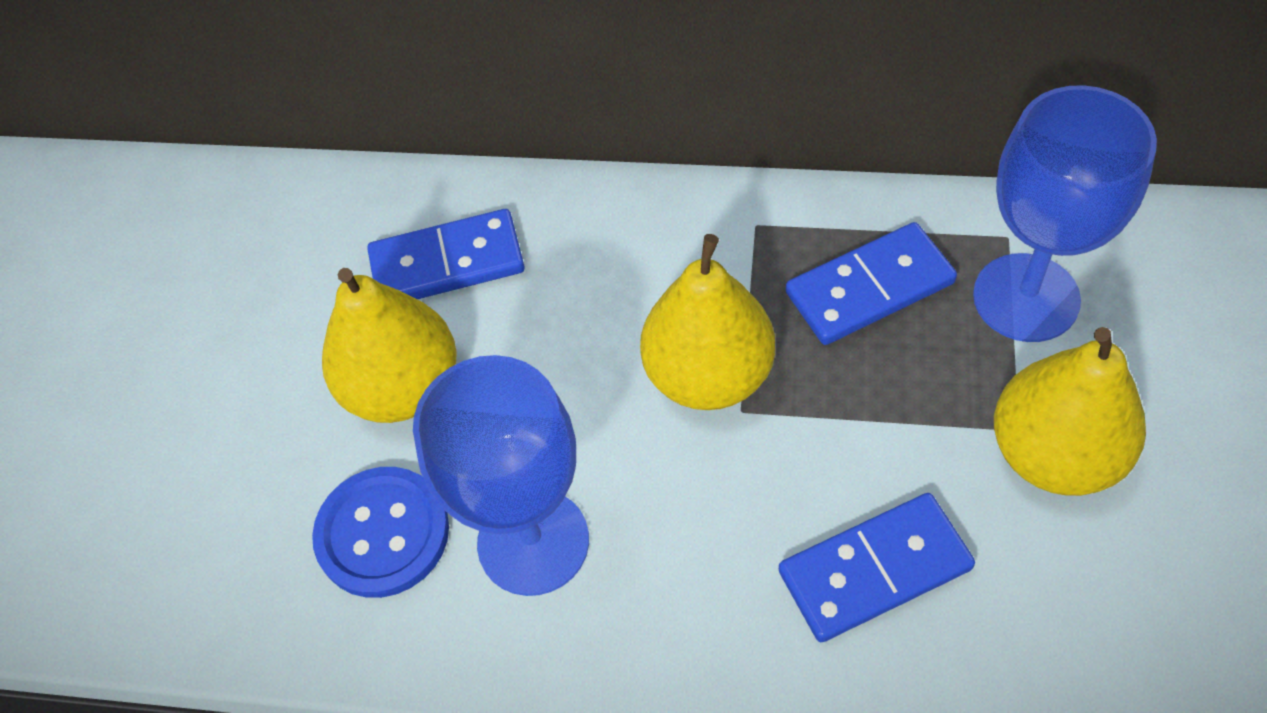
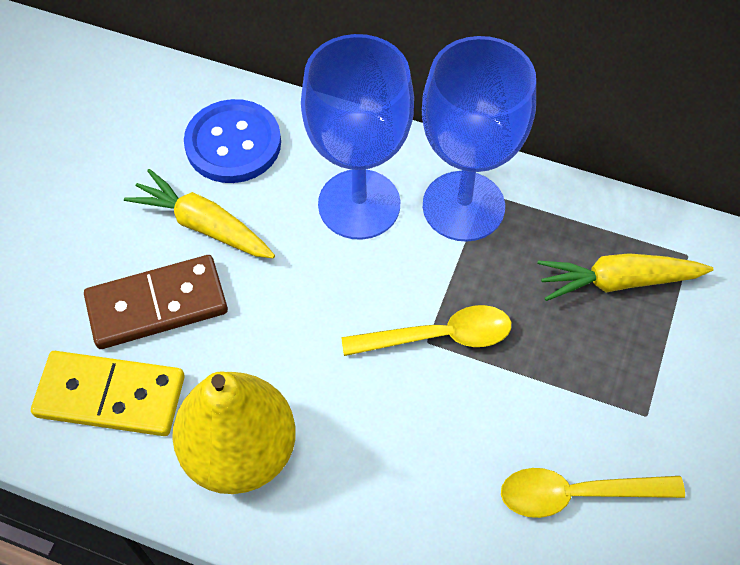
blue domino: [367,209,525,299] [779,493,975,642] [786,222,957,345] = 3 -> none = 0
brown domino: none = 0 -> [84,255,228,349] = 1
yellow carrot: none = 0 -> [124,169,275,258] [537,253,713,301] = 2
yellow domino: none = 0 -> [31,351,185,436] = 1
yellow pear: [322,268,457,423] [640,234,775,410] [994,327,1146,496] = 3 -> [172,371,296,494] = 1
yellow spoon: none = 0 -> [341,305,511,356] [501,468,685,518] = 2

